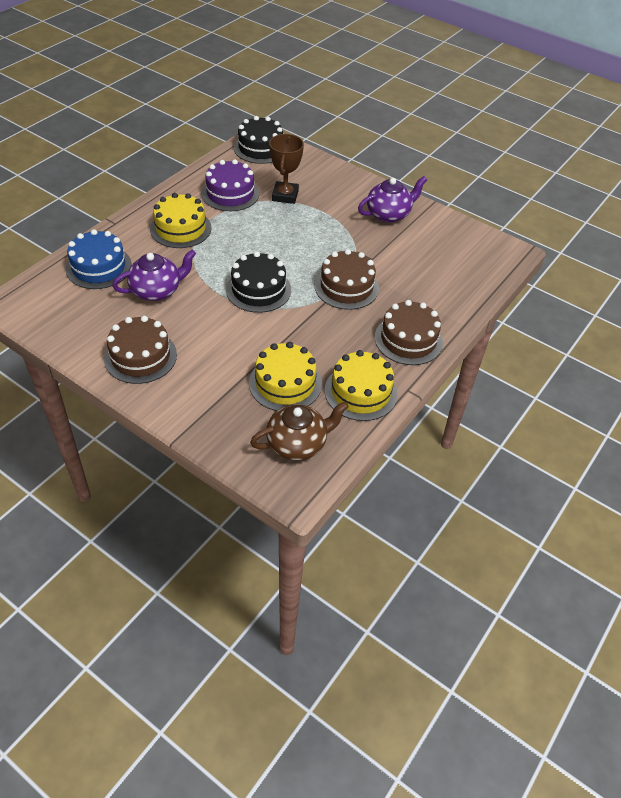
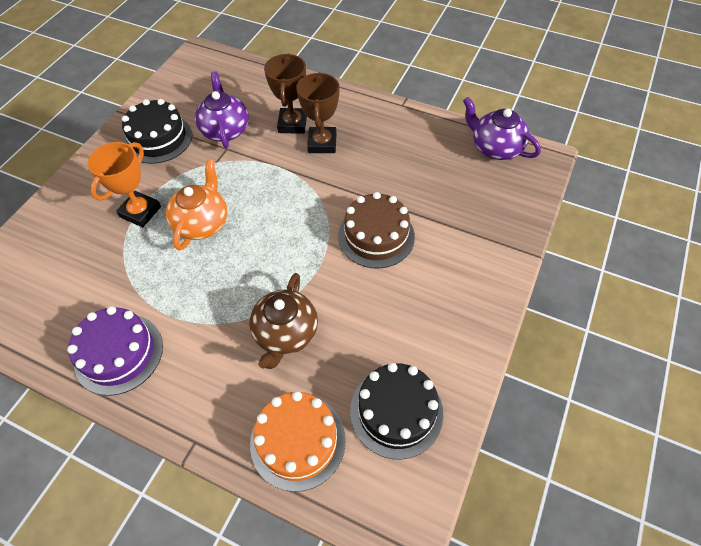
blue cake: [66,229,132,289] = 1 -> none = 0
brown cake: [104,316,177,384] [315,249,379,310] [375,300,443,365] = 3 -> [338,192,415,268] = 1
brown trophy: [269,134,304,204] = 1 -> [264,53,307,134] [296,72,339,153] = 2
orange cake: none = 0 -> [250,391,346,492] = 1
orange teapot: none = 0 -> [166,159,227,250] = 1
orange trophy: none = 0 -> [87,142,161,227] = 1
yellow cake: [150,193,212,248] [249,342,322,411] [325,350,398,421] = 3 -> none = 0

